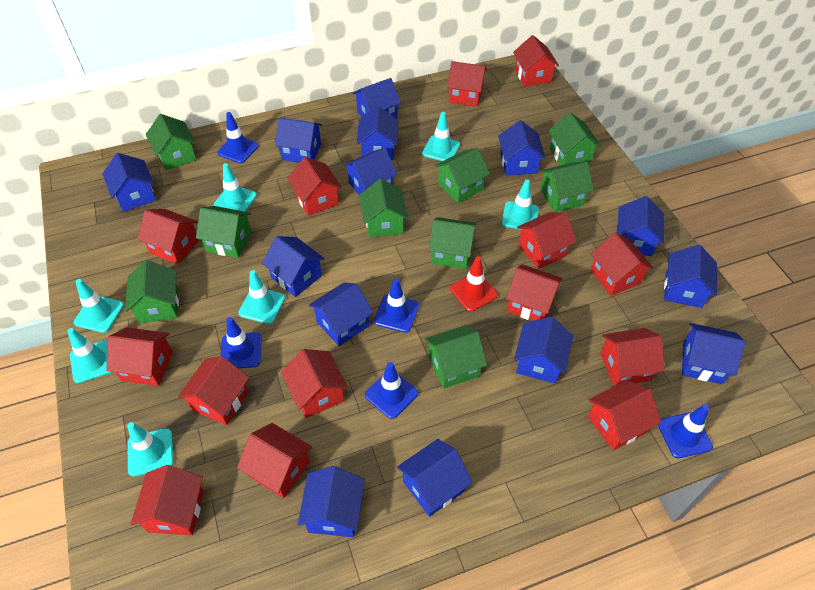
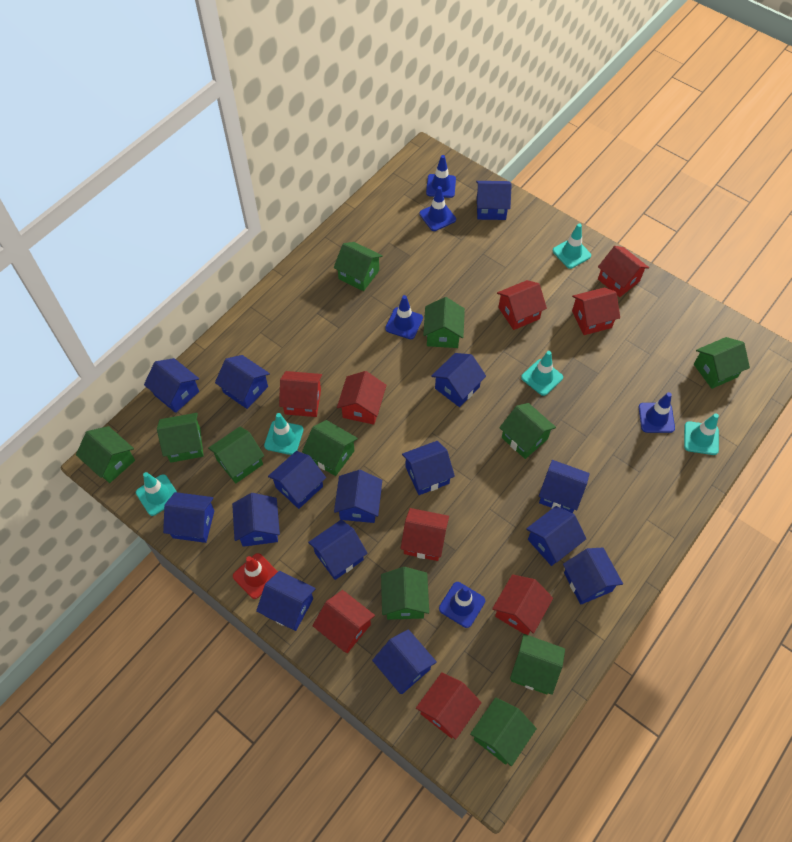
blue house: [102,153,156,212] [262,236,325,297] [275,117,322,163] [298,466,365,537] [309,282,373,346] [343,148,397,195] [352,78,401,119] [357,106,398,160] [397,439,473,517] [498,120,546,176] [514,317,573,384] [617,196,664,256] [664,245,717,308] [682,323,745,384] = 14 -> [144,358,199,413] [163,492,214,543] [215,355,270,409] [232,493,280,547] [256,571,316,631] [268,451,326,509] [308,520,368,580] [334,470,382,523] [372,629,437,694] [402,441,455,495] [431,353,486,407] [476,181,512,220] [526,506,586,566] [539,460,590,513] [563,548,623,605] = 15
green house: [125,260,179,324] [146,114,197,170] [196,206,252,258] [359,179,408,238] [425,325,487,389] [429,217,476,269] [435,148,490,203] [540,162,594,212] [549,112,601,166] = 9 -> [76,426,135,483] [157,413,204,463] [208,427,264,483] [302,420,358,476] [334,242,383,291] [381,567,429,620] [423,297,465,348] [470,698,537,767] [499,403,556,459] [510,634,565,695] [694,337,750,389] = 11
red house: [106,328,173,386] [131,465,204,536] [137,209,199,264] [178,356,249,425] [237,423,312,498] [281,349,348,418] [288,157,342,216] [447,61,487,107] [506,264,563,321] [513,35,559,87] [517,212,577,269] [588,380,661,451] [591,233,654,296] [600,328,665,386] = 14 -> [279,371,322,417] [312,590,375,653] [337,371,386,425] [400,508,449,561] [416,672,482,739] [492,574,553,635] [497,280,547,330] [572,287,620,335] [598,246,649,297] = 9
turquoise traffic cone: [67,328,112,383] [74,279,124,333] [127,422,174,477] [214,163,257,212] [238,270,285,324] [422,112,460,161] [502,179,539,230] = 7 -> [136,472,177,516] [264,413,304,455] [521,351,563,396] [553,223,591,269] [684,413,719,455] = 5

